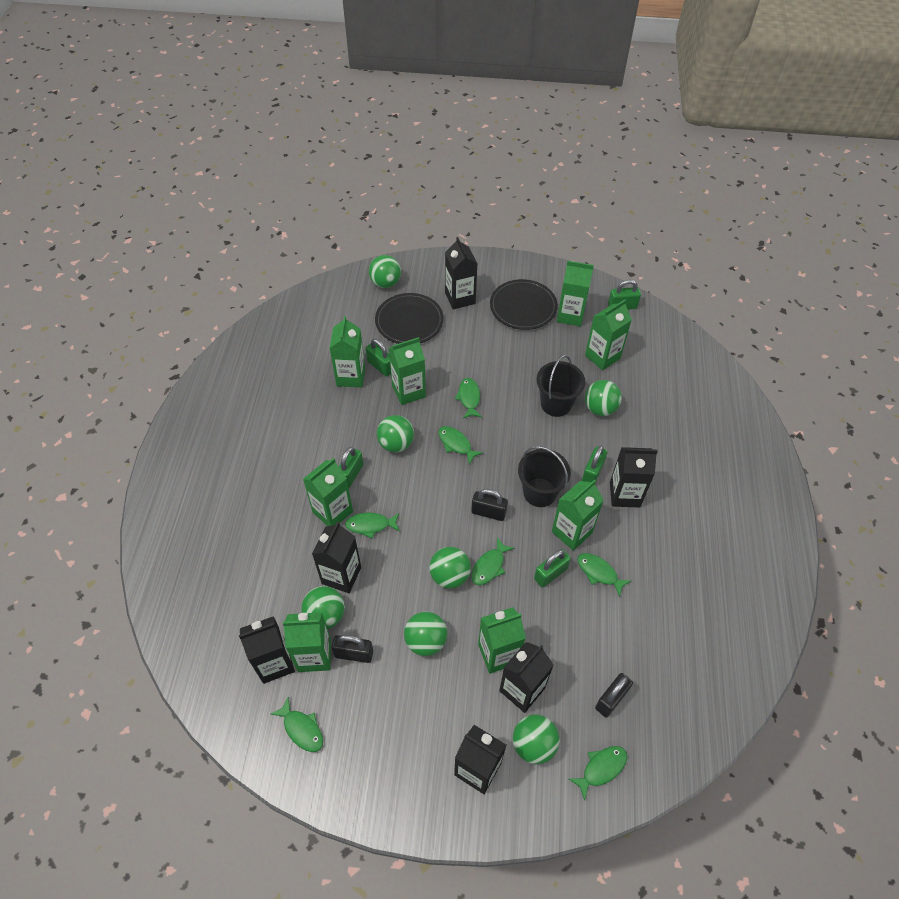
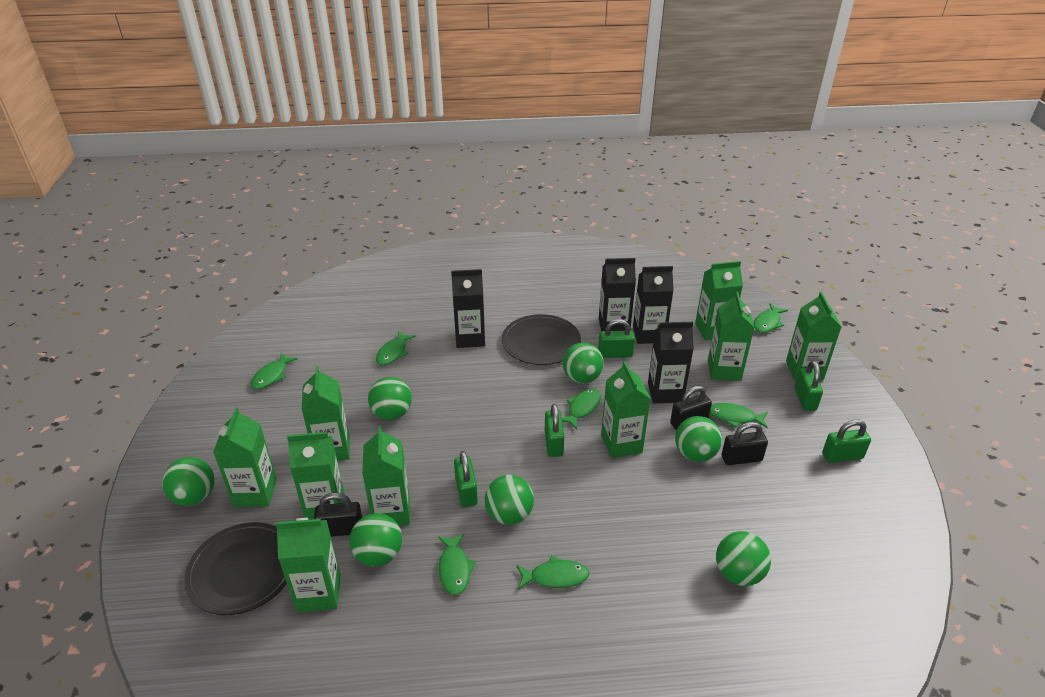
black bucket: [518,446,571,507] [537,355,585,417] = 2 -> none = 0
black carton: [239,616,295,684] [312,522,361,593] [445,237,477,309] [454,725,506,794] [499,642,554,713] [610,447,658,508] = 6 -> [451,269,485,348] [599,258,636,331] [633,266,674,344] [648,322,694,403] = 4
green carton: [283,612,331,672] [303,458,353,526] [330,316,365,387] [389,337,426,405] [478,607,526,674] [552,480,604,551] [557,261,594,327] [585,300,632,370] = 8 -> [213,408,277,507] [276,518,341,612] [287,432,344,520] [301,367,350,461] [362,426,410,526] [601,361,651,458] [695,261,743,340] [708,292,754,381] [786,292,841,380] = 9

